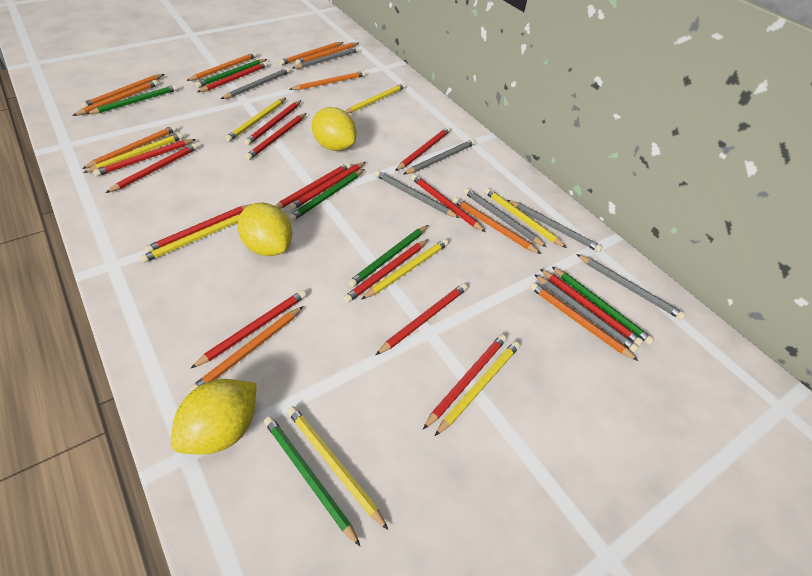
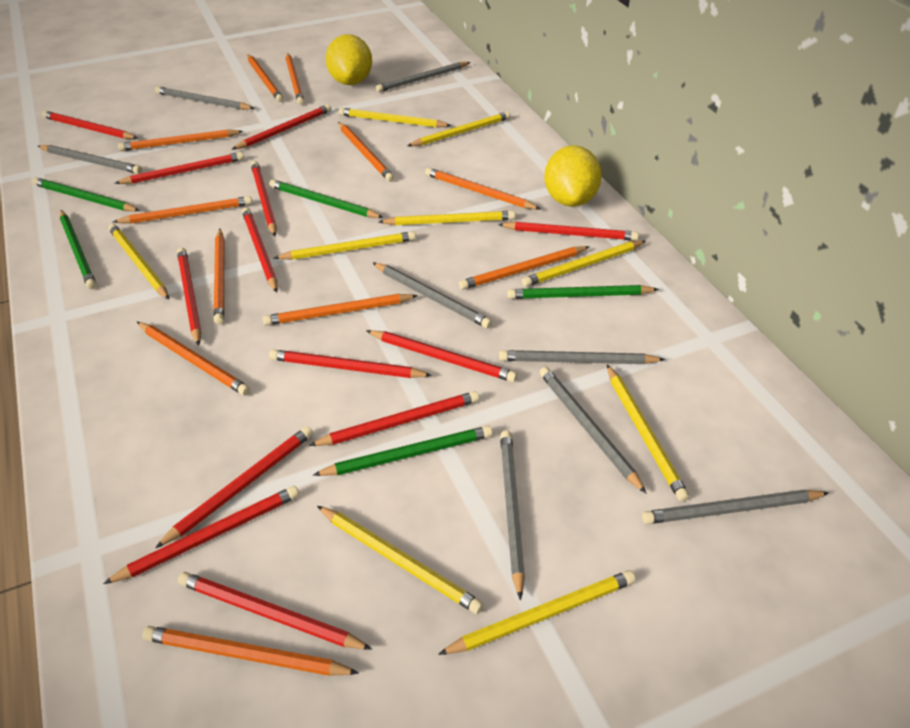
green pencil: [86,85,178,114] [195,59,267,88] [264,416,361,547] [288,169,364,221] [348,225,428,287] [552,267,654,345] = 6 -> [32,177,140,211] [60,210,97,289] [269,179,384,218] [313,426,493,476] [507,285,659,299] = 5
orange pencil: [73,80,158,116] [81,74,164,108] [82,125,177,169] [186,52,257,81] [190,306,303,392] [279,42,344,65] [289,71,366,90] [295,42,358,65] [453,197,541,254] [530,283,638,361] = 10 -> [113,196,252,224] [118,129,243,151] [137,322,250,396] [142,626,359,676] [214,229,225,324] [247,54,283,102] [263,294,418,325] [286,53,304,105] [338,122,394,182] [425,167,540,209] [459,246,590,290] = 11
red pencil: [93,139,196,176] [105,143,198,193] [145,204,251,253] [190,290,306,369] [197,62,268,92] [244,100,302,146] [245,113,306,160] [275,163,351,209] [289,162,366,210] [343,239,428,303] [376,283,467,355] [395,127,451,171] [411,174,485,232] [423,334,507,429] [540,269,643,346] = 15 -> [42,111,137,139] [103,486,299,584] [115,152,244,184] [155,426,313,548] [177,248,202,346] [178,572,372,650] [232,104,332,149] [242,207,278,293] [251,161,277,236] [269,349,432,378] [309,391,480,446] [366,330,517,382] [498,222,639,241] = 13
yellow lemon: [171,379,257,454] [237,203,292,256] [312,107,356,151] = 3 -> [325,34,372,85] [544,145,602,207] = 2
yellow pencil: [83,133,184,173] [140,214,240,263] [225,98,286,142] [287,406,388,530] [345,83,406,113] [361,239,448,300] [435,341,520,436] [484,188,567,248] = 8 -> [108,224,169,300] [274,231,416,260] [317,506,483,614] [339,108,451,128] [379,211,515,226] [407,111,511,146] [438,570,636,655] [522,241,646,287] [607,365,689,502] = 9

